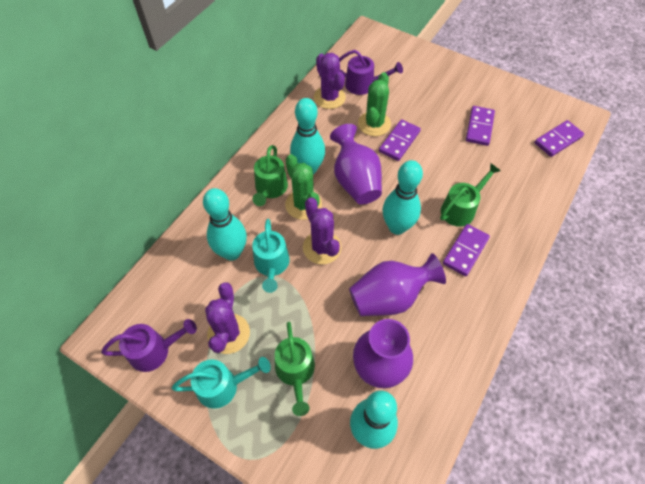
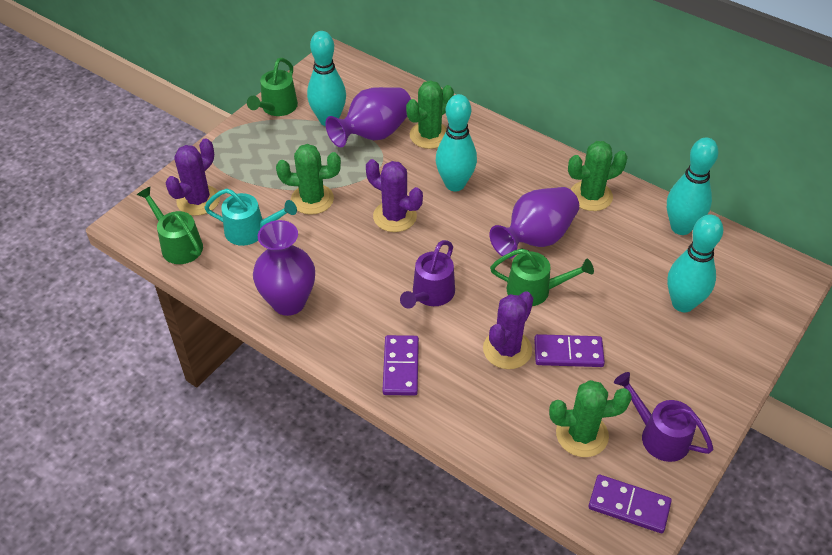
green cactus: [285,154,322,220] [358,72,391,136] = 2 -> [276,144,341,215] [406,80,454,149] [549,380,632,457] [568,141,628,211] = 4
purple domino: [379,119,421,161] [443,224,490,276] [466,106,495,146] [534,120,584,157] = 4 -> [383,335,419,396] [534,334,605,367] [588,475,672,533] = 3
turquoise watering can: [172,357,271,409] [252,219,290,293] = 2 -> [204,189,297,246] = 1

